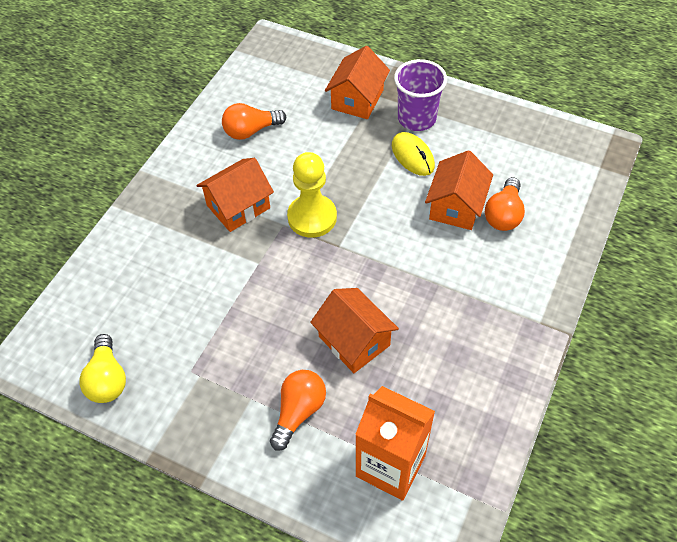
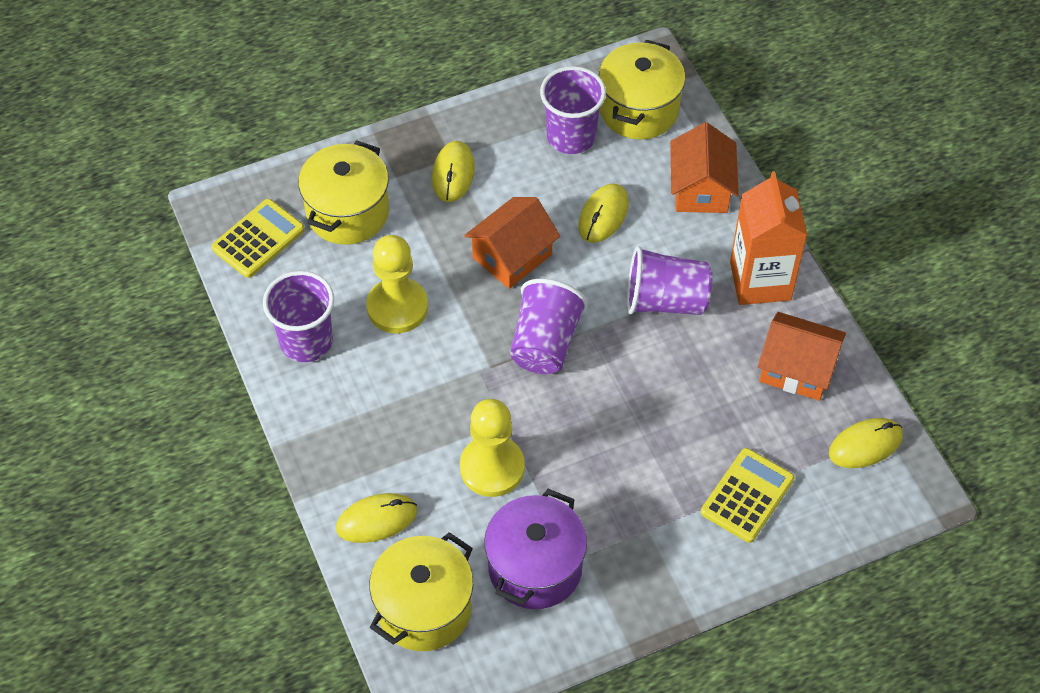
orange house: [197,158,274,232] [310,288,399,373] [325,46,390,119] [425,150,493,230] = 4 -> [464,197,560,289] [670,122,739,213] [758,312,846,401] = 3
orange light bulb: [222,103,286,140] [270,370,326,451] [485,177,525,231] = 3 -> none = 0
purple cup: [394,59,447,131] = 1 -> [263,271,334,362] [510,279,588,374] [540,66,606,154] [627,246,713,315] = 4
purple pot: none = 0 -> [484,489,587,609] = 1
yellow calculator: none = 0 -> [211,199,305,278] [701,448,795,543] = 2
yellow light bulb: [79,334,126,403] = 1 -> none = 0
yellow mouse: [392,132,435,176] = 1 -> [336,493,417,543] [432,141,475,202] [578,183,629,243] [829,418,903,468] = 4
yellow pawn: [287,152,337,238] = 1 -> [366,235,428,333] [460,399,525,497] = 2
yellow pot: none = 0 -> [298,141,389,245] [369,532,473,651] [599,40,685,139] = 3

